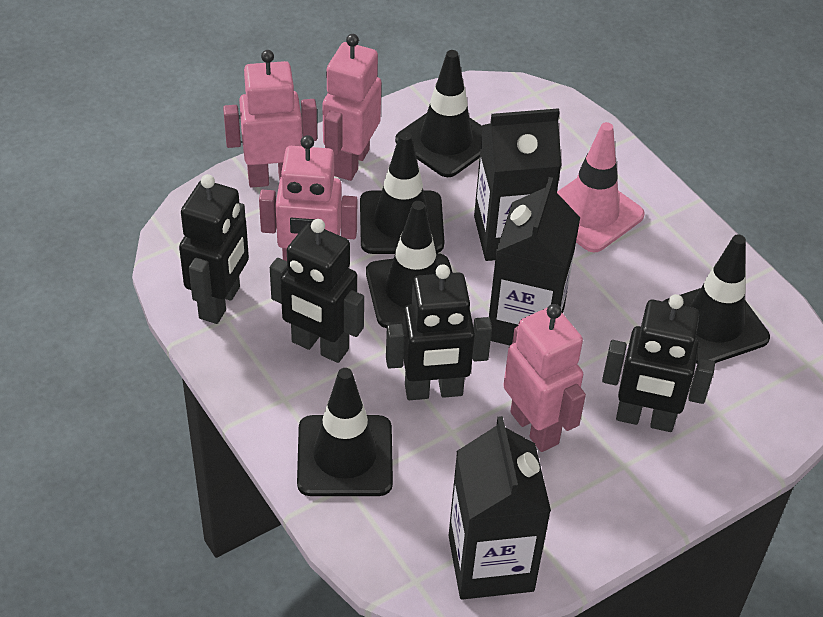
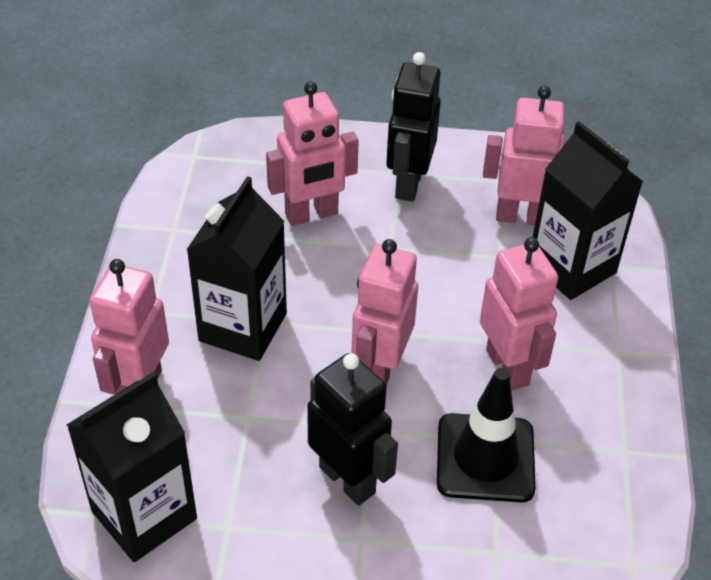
black robot: [179,174,249,324] [270,219,364,363] [386,264,492,400] [602,294,715,432] = 4 -> [307,353,398,506] [386,52,441,202] = 2
black traffic cone: [297,368,393,496] [360,132,444,254] [366,201,453,328] [395,50,483,177] [663,234,770,364] = 5 -> [437,368,536,503] = 1
pink robot: [223,50,317,188] [259,135,357,261] [322,34,381,181] [503,304,586,452] = 4 -> [89,259,169,395] [266,81,359,226] [352,239,418,385] [480,237,558,391] [483,86,565,225] = 5
pink traffic cone: [557,122,645,252] = 1 -> none = 0

